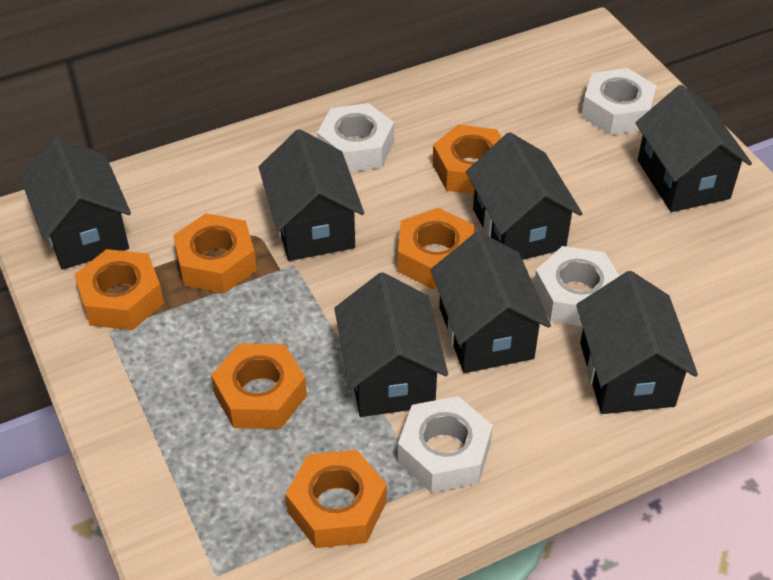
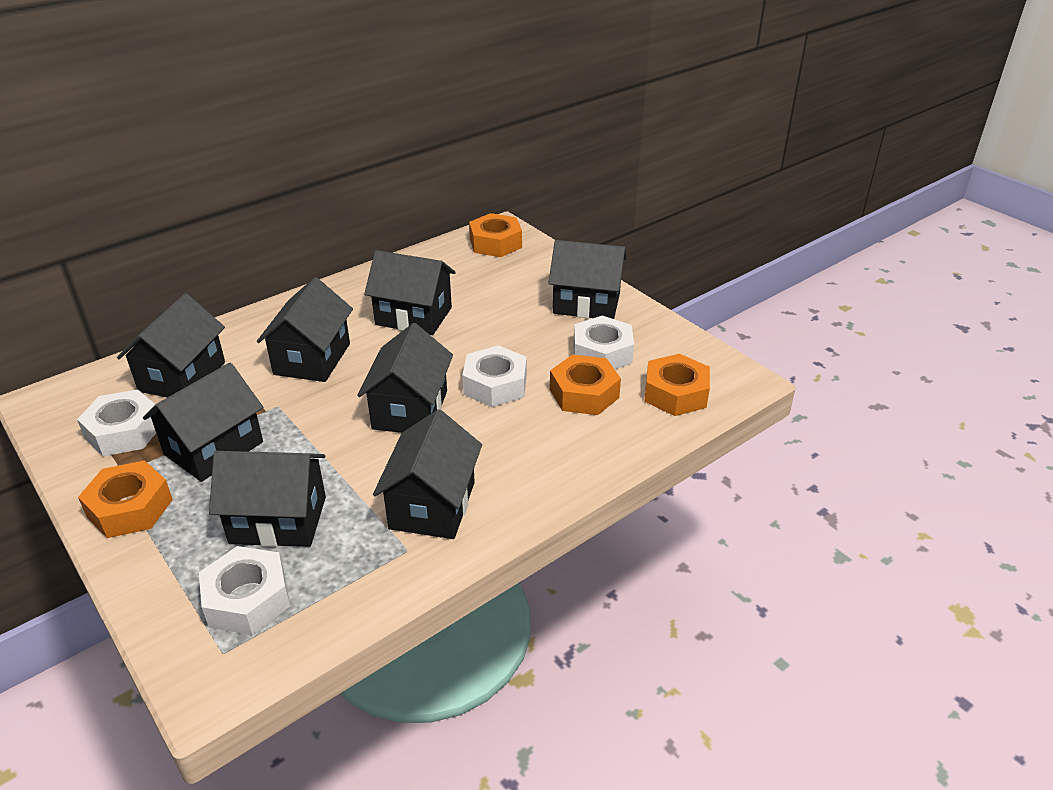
black house: [21,137,131,270] [259,129,364,261] [334,272,448,417] [431,231,551,373] [466,132,583,260] [576,271,698,414] [636,85,752,212] = 7 -> [117,294,225,398] [143,363,263,482] [209,451,326,547] [257,277,353,382] [357,323,453,433] [364,250,456,335] [373,409,482,539] [548,240,627,319] = 8
orange nut: [74,249,164,330] [173,213,257,294] [211,344,307,429] [285,450,387,548] [398,208,474,290] [432,124,502,194] = 6 -> [78,460,173,538] [469,213,522,257] [550,355,621,415] [644,354,710,416] = 4

